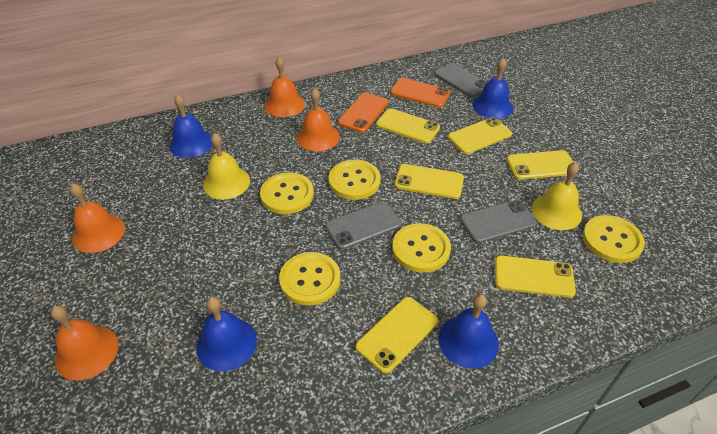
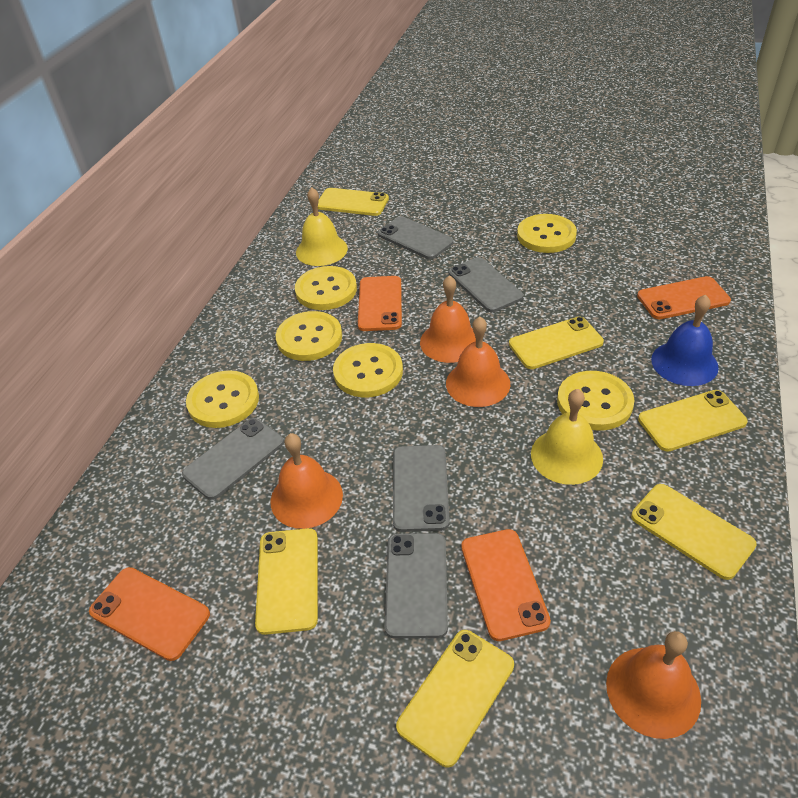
blue bell: [169,94,213,158] [196,297,257,371] [439,294,499,369] [472,58,513,119] = 4 -> [651,295,719,386] = 1
grey phone: [325,202,402,250] [434,63,487,97] [460,200,537,243] = 3 -> [182,418,284,500] [378,216,454,259] [385,533,448,639] [393,445,450,532] [449,257,523,312] = 5
orange phone: [338,92,389,133] [390,78,450,108] = 2 -> [89,567,210,661] [358,276,402,331] [461,529,551,641] [637,276,731,319] = 4
yellow button: [260,172,314,214] [279,252,341,306] [329,160,381,200] [392,223,451,273] [583,215,645,263] = 5 -> [186,370,259,428] [276,311,342,361] [295,266,357,310] [333,343,403,397] [517,214,577,253] [557,371,634,431] = 6

